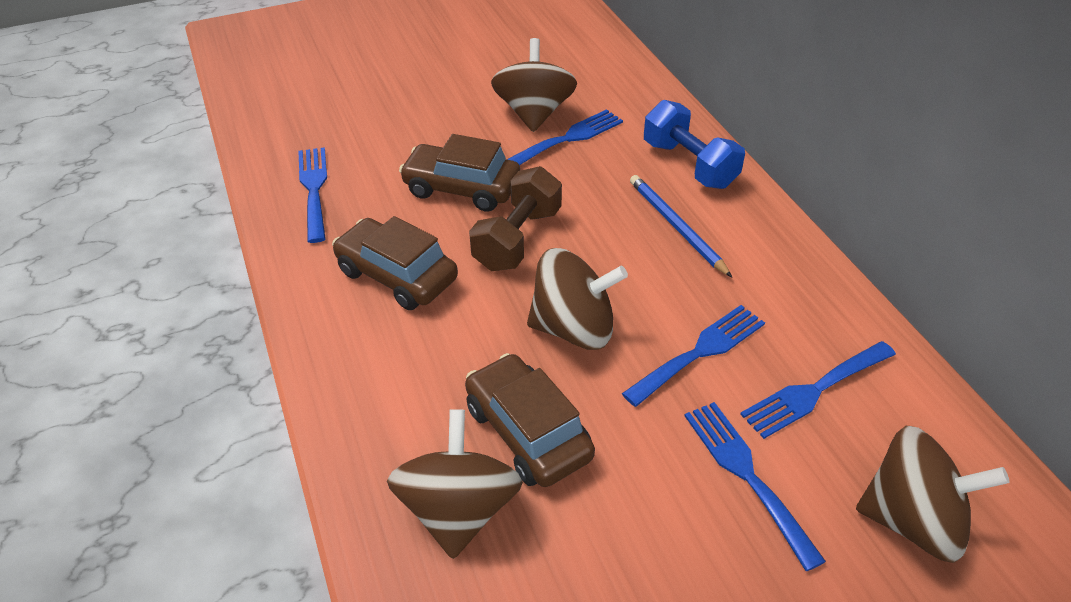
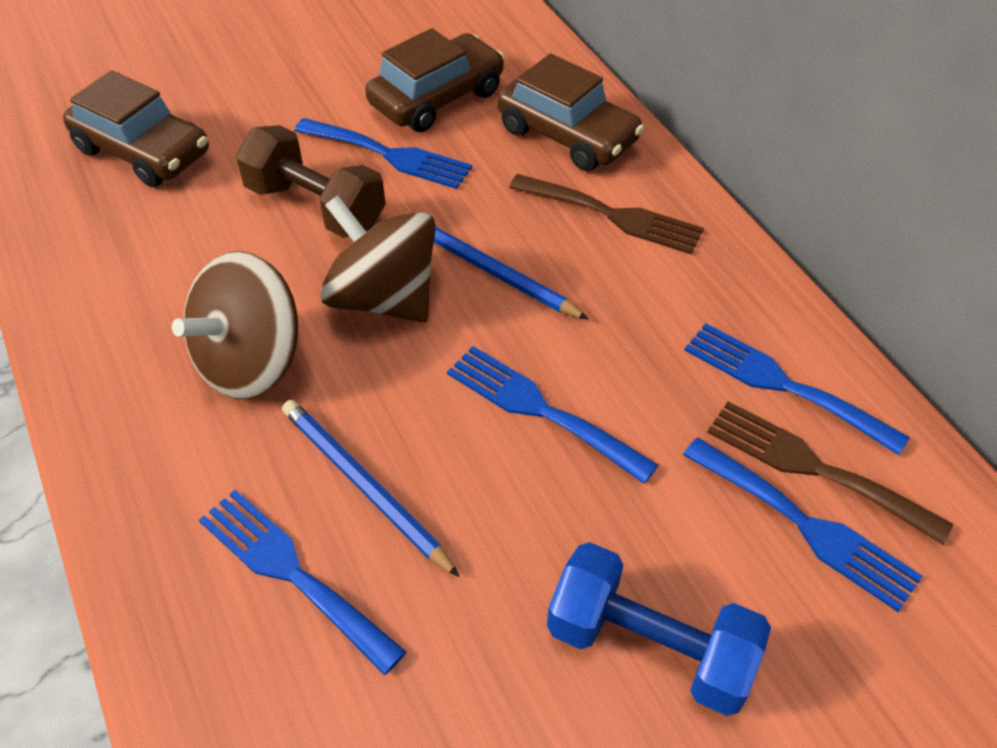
blue pencil: [630,175,732,277] = 1 -> [282,400,460,577] [406,213,588,319] = 2
brown fork: none = 0 -> [509,174,704,255] [707,401,953,545] = 2
brown spinning top: [387,409,523,559] [491,38,577,132] [527,248,628,350] [856,426,1009,563] = 4 -> [172,251,298,399] [320,195,436,322] = 2

